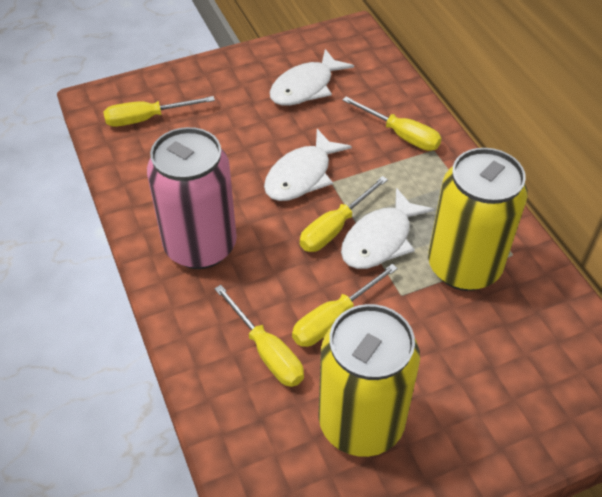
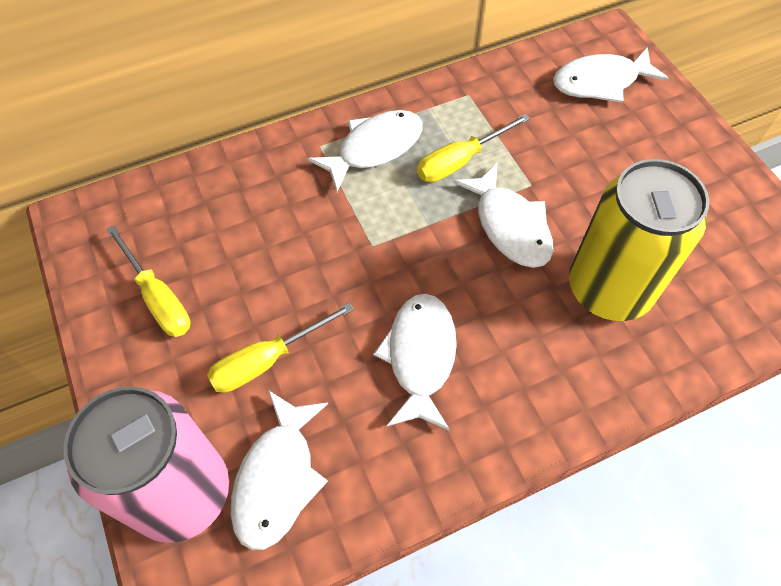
white fish: [264,129,352,201] [270,49,354,106] [341,188,434,269] = 3 -> [231,390,328,550] [307,110,423,192] [373,293,457,431] [453,163,553,268] [553,47,669,103] = 5
yellow can: [318,304,420,457] [428,148,528,291] = 2 -> [569,159,709,321] = 1
yellow screwdriver: [104,96,215,127] [214,285,304,387] [292,264,398,347] [300,176,388,252] [343,96,442,151] = 5 -> [106,225,191,337] [207,302,354,393] [417,114,531,182] = 3

